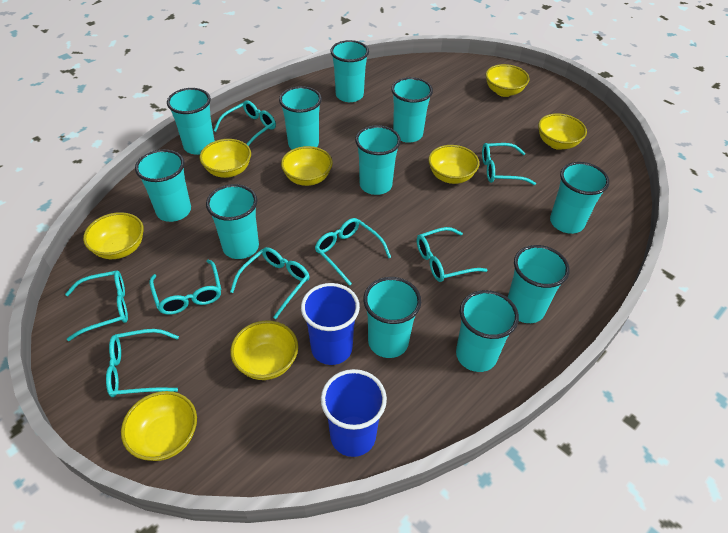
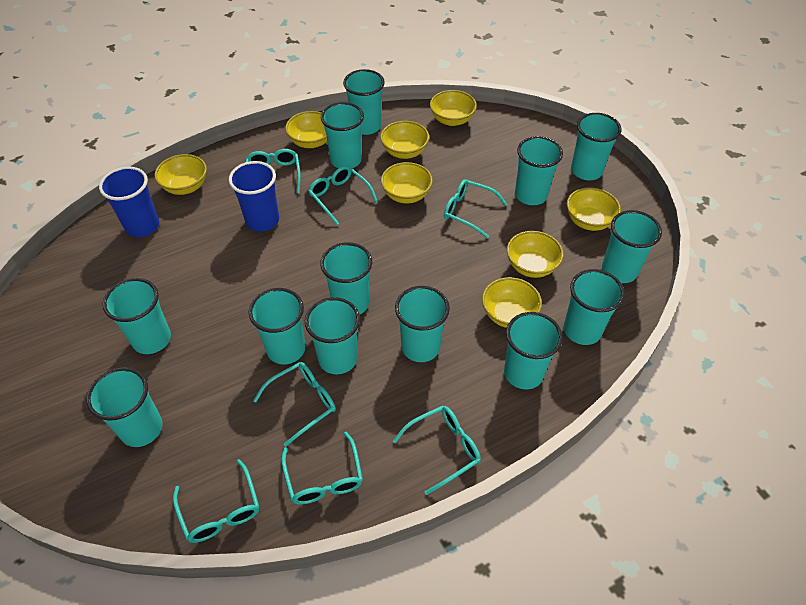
turquoise cup: [135,149,191,222] [167,88,215,155] [206,184,259,259] [279,86,322,149] [330,40,369,102] [355,125,401,195] [363,277,421,358] [391,77,433,143] [456,290,519,372] [508,245,570,323] [550,162,609,234] = 11 -> [86,367,163,447] [103,278,171,354] [249,288,305,364] [305,297,360,374] [320,242,372,314] [321,102,364,168] [343,69,385,135] [395,286,450,362] [504,312,563,389] [515,136,563,205] [564,269,625,345] [571,113,622,180] [602,210,662,283] = 13
turquoise glasses: [65,270,128,341] [106,329,179,397] [149,259,221,315] [214,100,276,146] [230,247,309,319] [315,218,391,286] [417,227,487,282] [482,143,536,185] = 8 -> [173,459,259,543] [246,149,301,194] [253,362,336,446] [281,432,363,505] [308,166,378,225] [393,406,481,495] [444,179,508,238] = 7

